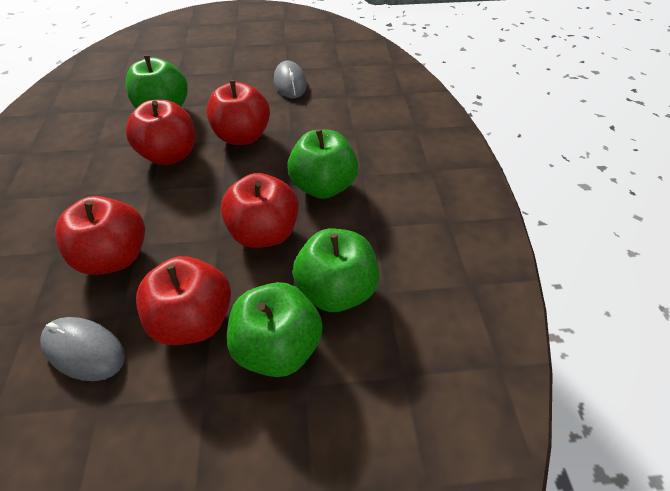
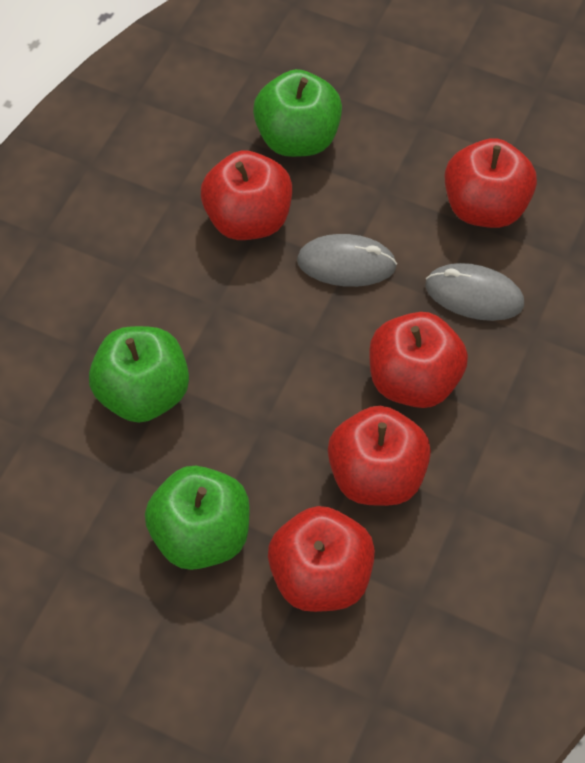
green apple: [126,55,188,108] [227,282,323,377] [287,129,358,199] [292,228,379,312] = 4 -> [89,326,189,423] [145,466,250,570] [253,69,342,157] = 3

